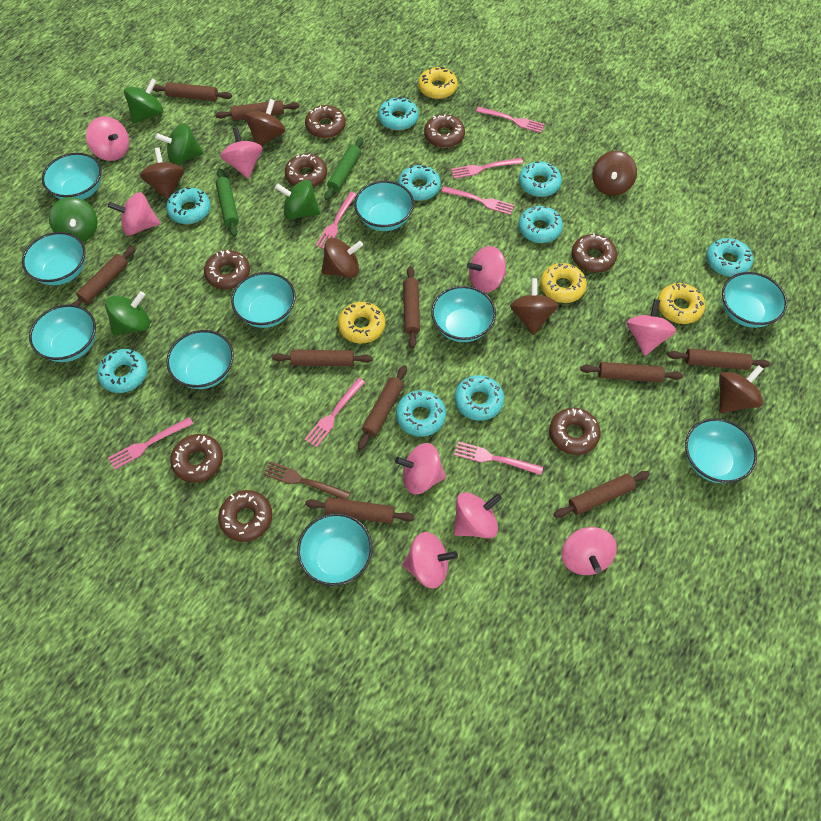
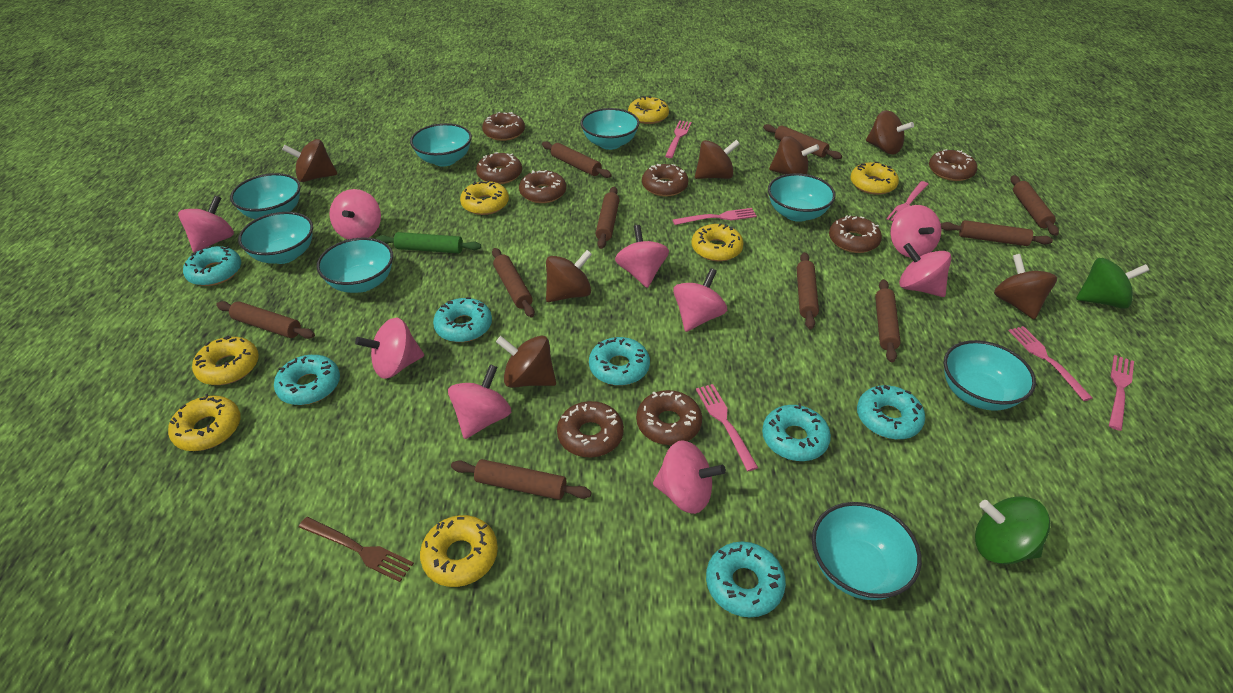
brown spinning top: [140,147,184,200] [245,99,286,146] [321,238,363,278] [510,278,558,335] [592,151,637,196] [719,365,763,413] = 6 -> [282,139,337,182] [496,336,556,388] [546,250,592,302] [695,140,740,179] [769,136,819,174] [866,110,914,155] [994,254,1057,319] = 7
green rolling pin: [216,168,239,237] [325,137,363,200] = 2 -> [376,232,481,253] = 1
green spinning top: [49,197,98,242] [105,291,150,335] [124,78,163,123] [155,123,204,165] [275,180,320,220] = 5 -> [975,496,1050,564] [1076,258,1149,309] = 2
pink fork: [108,417,193,470] [304,378,365,448] [315,192,357,249] [441,186,515,215] [451,158,523,179] [454,441,543,475] [476,107,545,133] = 7 -> [665,121,692,158] [673,208,757,225] [696,384,758,471] [887,181,929,221] [1009,326,1092,401] [1109,355,1134,431] = 6
turquoise bowl: [22,232,86,285] [29,304,96,362] [42,153,102,200] [166,330,234,389] [231,272,296,328] [297,513,373,586] [354,181,414,231] [431,286,496,342] [685,418,757,483] [722,272,787,328] = 10 -> [230,173,301,219] [238,212,313,264] [317,238,393,293] [410,123,472,166] [581,108,639,150] [768,173,835,222] [812,502,922,600] [944,340,1036,411] = 8
turquoise donut: [97,349,148,393] [166,188,211,224] [378,97,419,130] [396,390,446,437] [398,165,441,201] [455,375,504,421] [518,206,563,243] [519,161,562,197] [706,238,753,277] = 9 -> [183,246,241,286] [274,355,340,405] [433,297,492,342] [589,337,650,386] [706,542,786,617] [762,403,831,461] [857,385,925,439] = 7
yellow donut: [338,302,385,344] [418,67,458,99] [540,263,587,303] [658,283,705,324] = 4 -> [168,394,241,451] [192,336,259,385] [420,515,498,587] [460,181,509,215] [628,96,669,124] [691,223,744,261] [850,162,899,195] = 7

